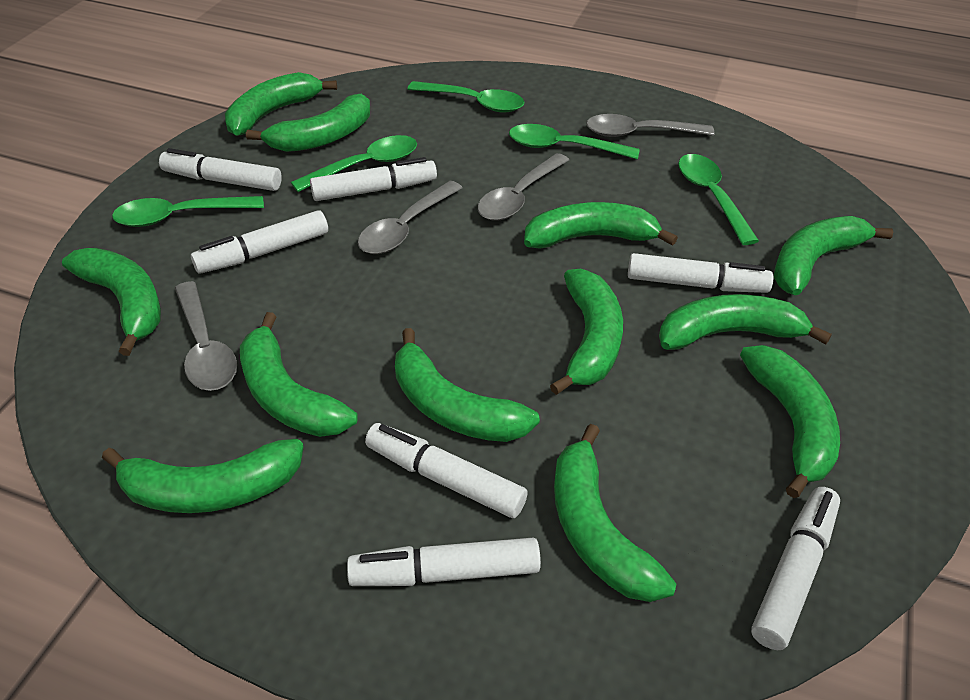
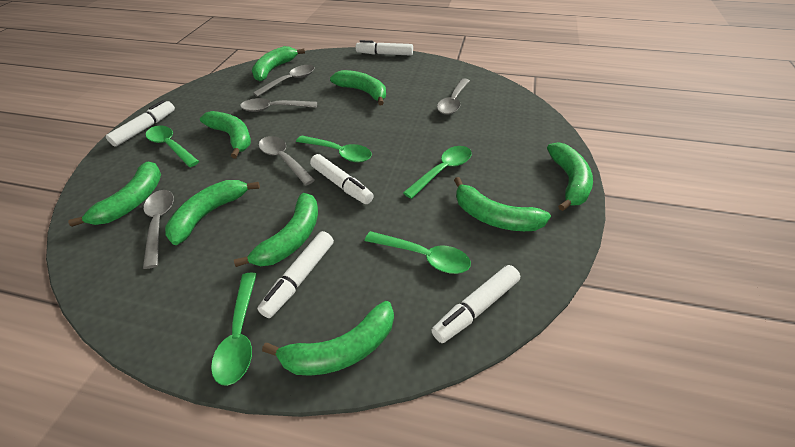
green banana: [62,248,161,356] [102,439,304,513] [225,72,337,136] [240,312,358,437] [246,93,370,152] [395,328,540,442] [524,202,678,249] [550,269,623,395] [554,424,676,602] [659,294,832,350] [740,345,840,498] [774,216,893,295] = 12 -> [68,161,161,227] [165,180,260,245] [200,111,251,158] [234,193,318,267] [252,46,305,81] [262,301,394,376] [330,70,386,105] [454,177,551,231] [547,142,593,211] = 9
grey spoon: [175,281,237,391] [358,181,463,254] [478,153,569,221] [586,114,715,137] = 4 -> [143,190,174,269] [240,98,317,112] [253,65,314,97] [259,136,315,185] [437,78,470,115] = 5
white marker: [159,148,282,191] [191,210,328,274] [310,157,437,201] [347,537,541,586] [365,423,528,518] [628,253,773,293] [751,487,840,650] = 7 -> [106,100,175,147] [257,231,334,318] [310,154,374,204] [356,40,413,56] [431,265,520,343] = 5

